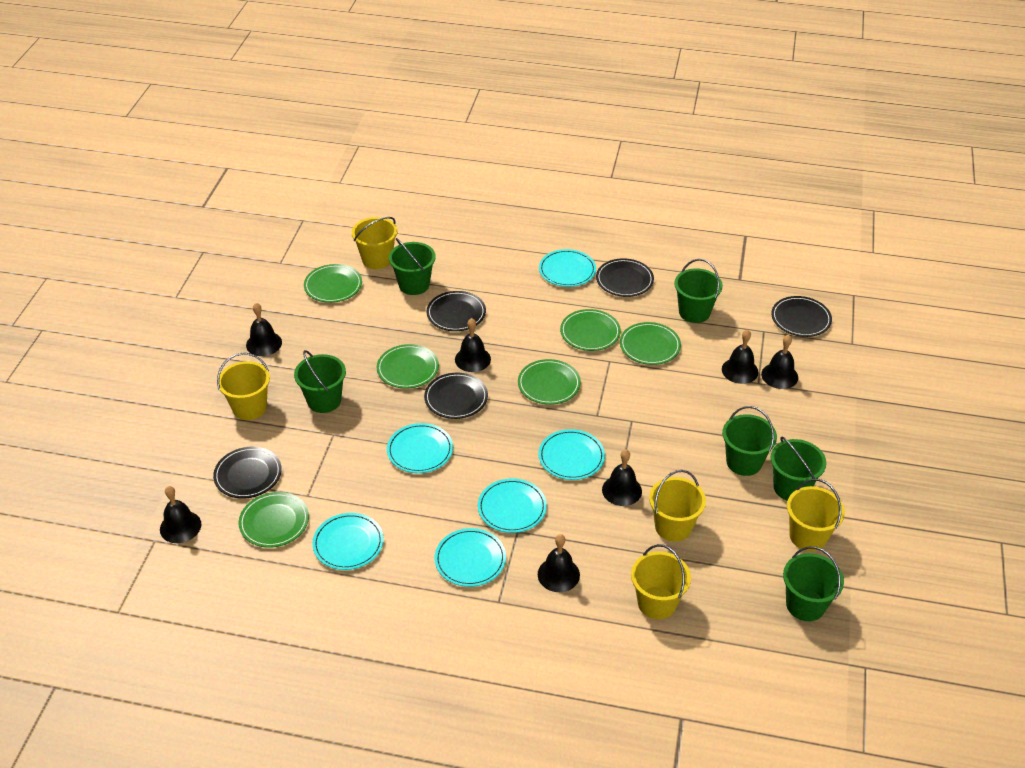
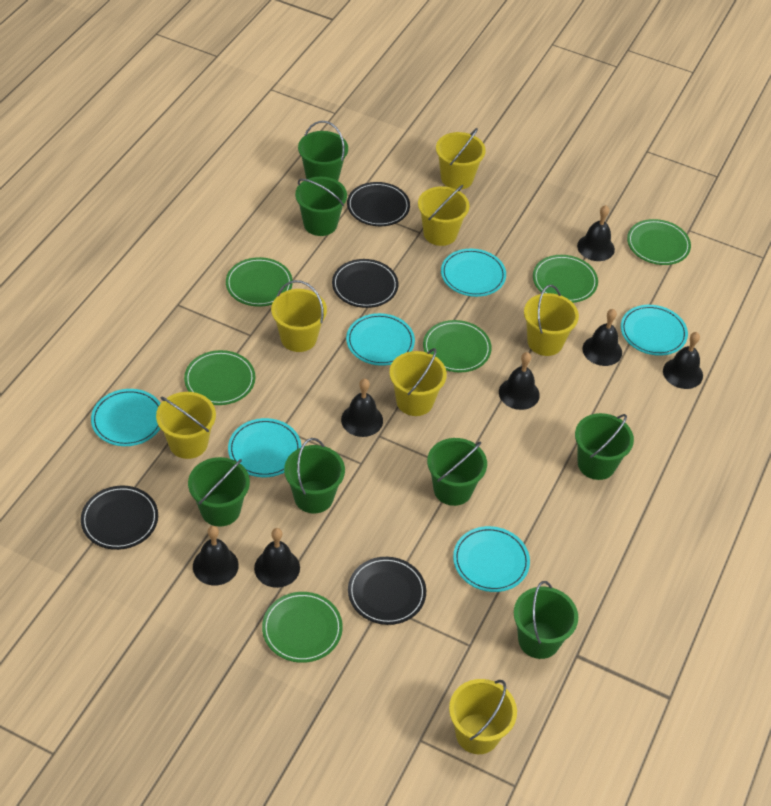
black plate: [213,447,282,499] [424,373,488,419] [427,291,486,331] [596,258,654,297] [771,296,832,337] = 5 -> [81,486,158,550] [332,259,398,308] [347,182,410,226] [348,557,426,625] = 4
green bucket: [294,350,346,413] [389,238,436,295] [674,259,723,323] [722,406,777,476] [771,437,827,501] [783,546,844,621] = 6 -> [188,457,250,526] [284,438,345,513] [295,176,347,236] [298,121,348,181] [427,438,487,506] [514,581,578,659] [575,413,634,480] = 7
yellow bucket: [217,353,270,420] [352,217,397,269] [631,544,691,619] [649,470,706,542] [787,479,845,551] = 5 -> [156,392,216,459] [271,280,327,352] [389,348,447,416] [418,185,470,246] [436,128,486,190] [449,679,517,754] [524,285,579,356] = 7

